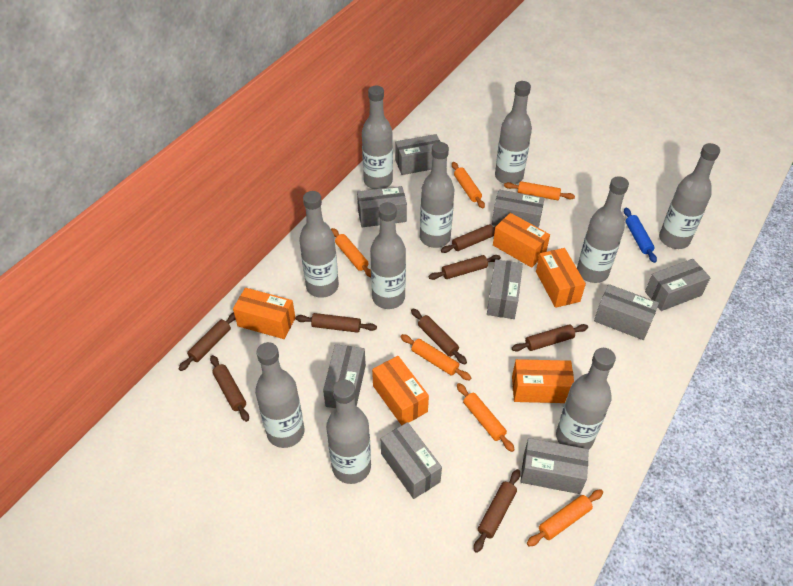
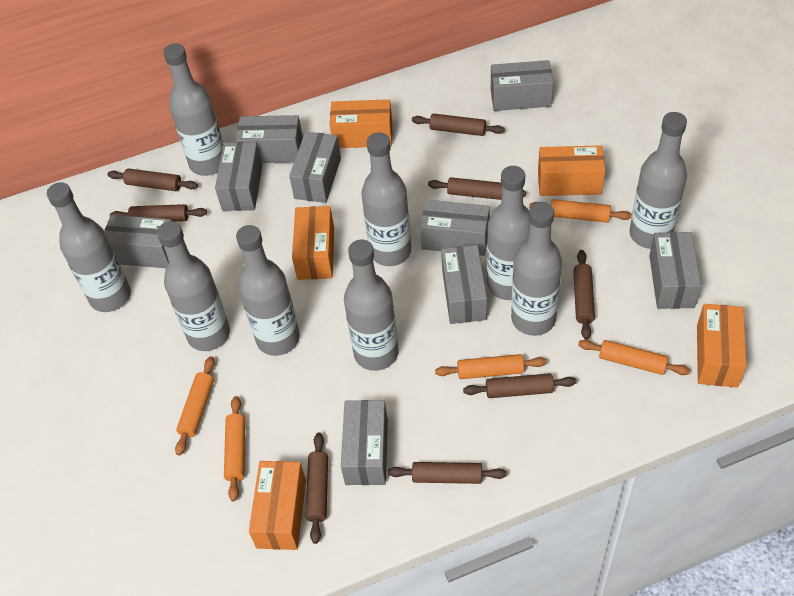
blue rolling pin: [624,208,657,263] = 1 -> none = 0
grey bottle: [255,342,304,448] [299,191,339,298] [326,379,371,484] [362,86,393,189] [370,202,406,309] [420,142,454,248] [495,81,532,184] [556,348,616,449] [577,176,629,283] [659,143,720,249] = 10 -> [47,182,131,312] [157,221,230,351] [163,43,223,176] [236,225,300,356] [344,239,399,371] [361,132,412,266] [487,166,530,300] [511,202,562,336] [629,112,687,249] = 9
orange rolling pin: [331,228,371,277] [400,334,471,380] [452,162,485,209] [457,383,515,452] [504,181,575,200] [527,489,603,547] = 6 -> [175,356,215,455] [224,396,245,501] [435,354,547,379] [529,199,632,222] [578,340,690,375] = 5

